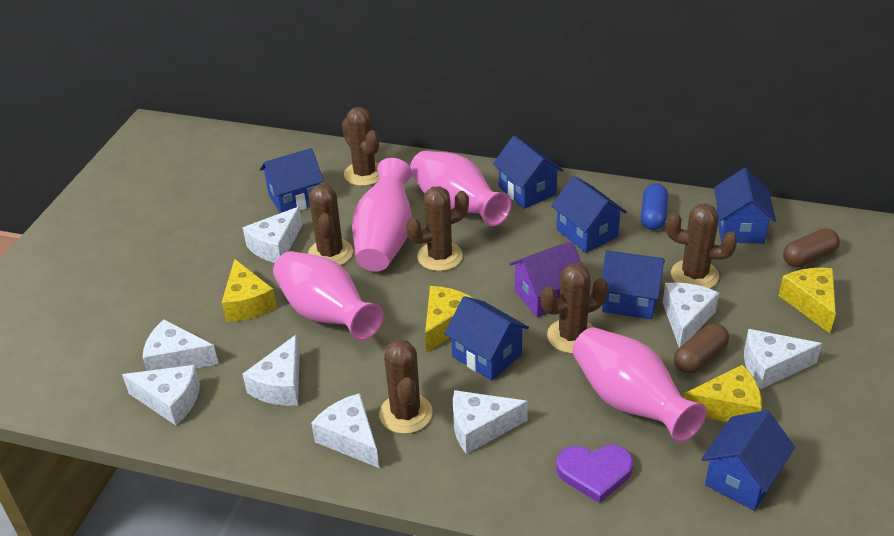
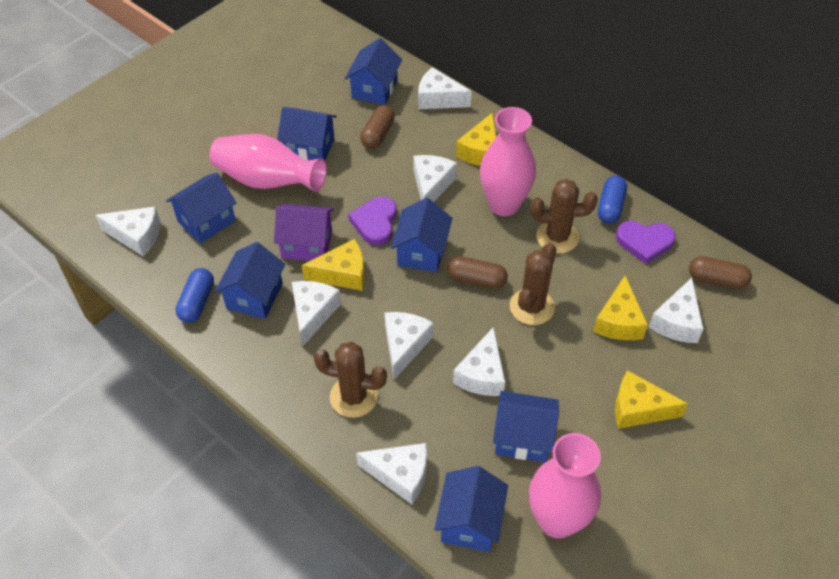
blue capsule: [641,183,668,230] = 1 -> [176,268,214,323] [598,176,627,224] = 2
brown cactus: [308,184,353,265] [342,107,379,186] [379,339,433,434] [406,186,469,271] [541,263,608,354] [666,204,738,289] = 6 -> [313,342,387,418] [510,243,556,325] [530,179,598,253] = 3
brown capsule: [674,323,729,374] [783,228,840,267] = 2 -> [360,105,395,149] [447,256,508,289] [689,256,752,289] = 3
pink vase: [273,251,383,341] [352,158,412,271] [410,151,512,226] [573,327,707,443] = 4 -> [209,134,327,192] [480,107,536,216] [529,433,601,539] = 3
purple heart: [556,445,633,503] = 1 -> [348,197,397,245] [616,221,676,264] = 2

